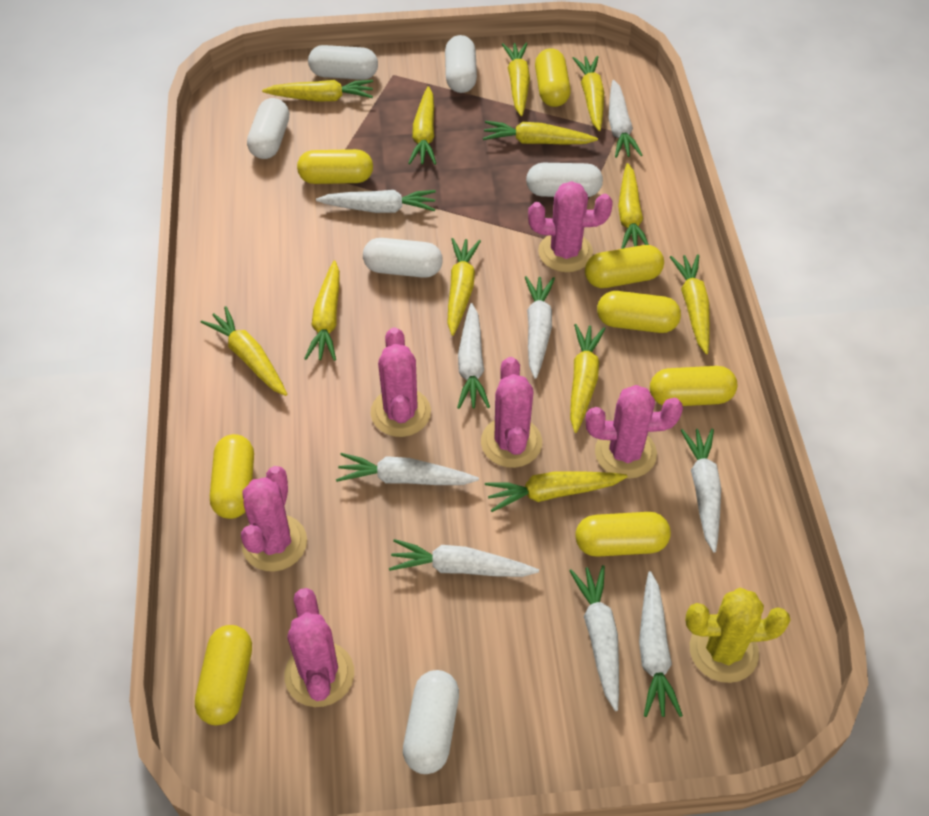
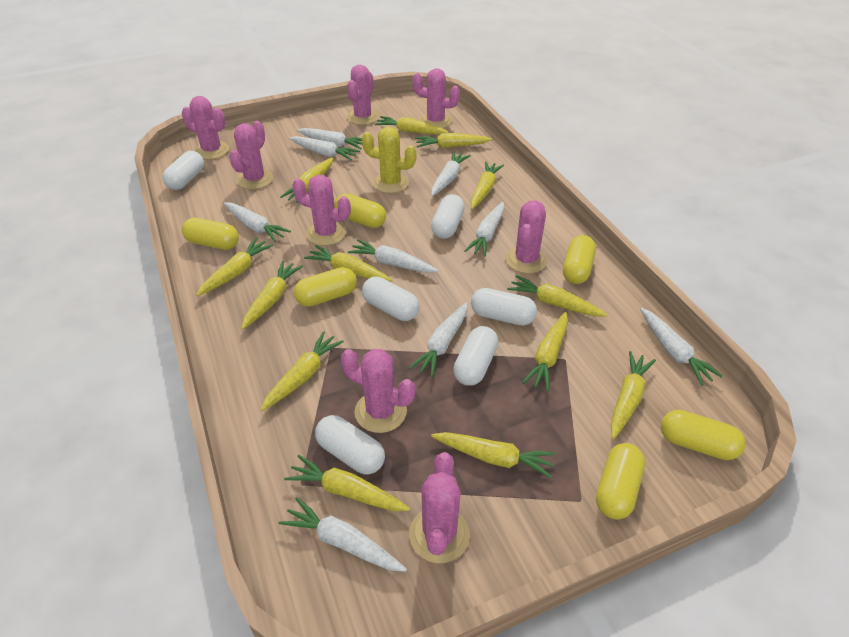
pink cactus: [241,466,307,572] [284,588,354,707] [371,327,431,437] [481,357,542,468] [528,181,613,272] [586,385,683,479] = 6 -> [182,96,229,160] [229,121,273,190] [292,175,351,246] [341,349,415,433] [347,65,379,125] [409,452,470,563] [413,68,460,129] [505,201,548,274] = 8
yellow capsule: [195,625,252,725] [210,434,254,519] [297,149,373,184] [535,48,571,107] [576,512,671,557] [585,245,664,288] [597,291,681,333] [650,366,737,406] = 8 -> [182,218,239,250] [294,267,357,307] [334,193,386,228] [563,235,596,284] [596,443,645,520] [661,410,746,460] = 6
yellow carrot: [200,306,287,396] [262,80,373,102] [304,260,340,361] [408,86,436,165] [447,238,481,336] [483,121,598,145] [485,471,628,512] [502,43,530,116] [570,324,606,433] [573,56,604,131] [618,163,649,249] [670,254,710,354] = 12 -> [196,238,273,296] [242,261,303,329] [261,331,344,411] [280,157,333,203] [284,455,410,511] [304,245,392,282] [375,116,448,135] [415,133,492,148] [431,432,556,478] [470,161,504,209] [507,275,608,317] [522,312,568,391] [611,351,656,439] = 13

